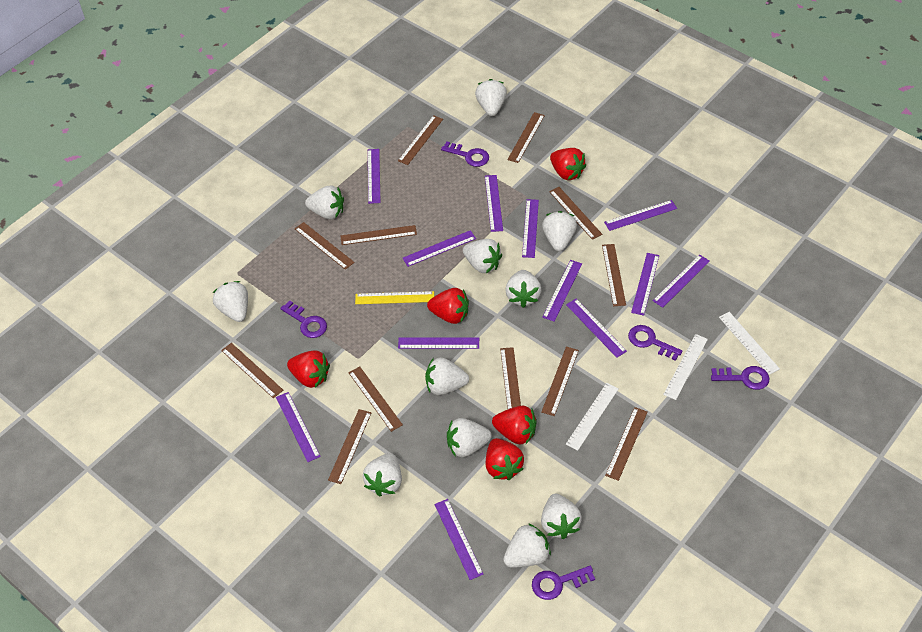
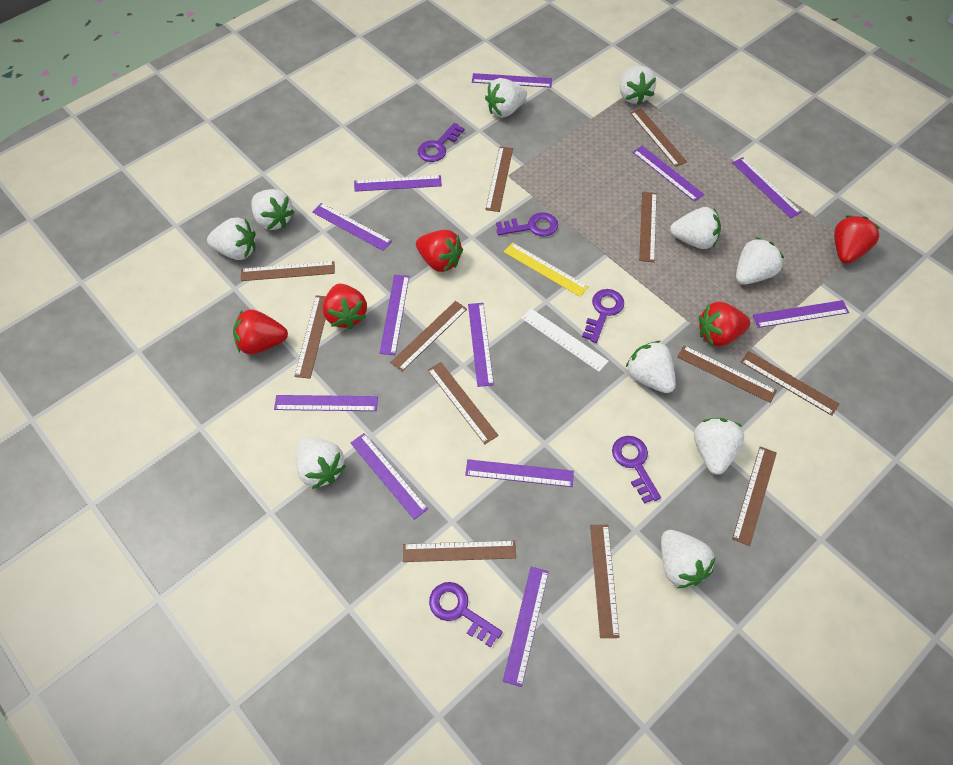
white ruler: [566,383,619,451] [663,334,708,400] [719,312,780,375] = 3 -> [521,308,609,372] = 1
white strawberry: [213,281,248,322] [305,186,344,219] [363,453,402,496] [425,357,469,395] [447,418,492,457] [463,239,502,273] [475,79,507,116] [503,523,551,567] [505,270,541,308] [541,494,582,539] [542,211,577,251] = 11 -> [207,218,256,260] [252,189,295,230] [296,438,346,489] [485,78,527,117] [620,66,656,105] [626,341,676,393] [661,530,716,588] [670,207,721,249] [694,418,744,475] [736,237,784,285] = 10

